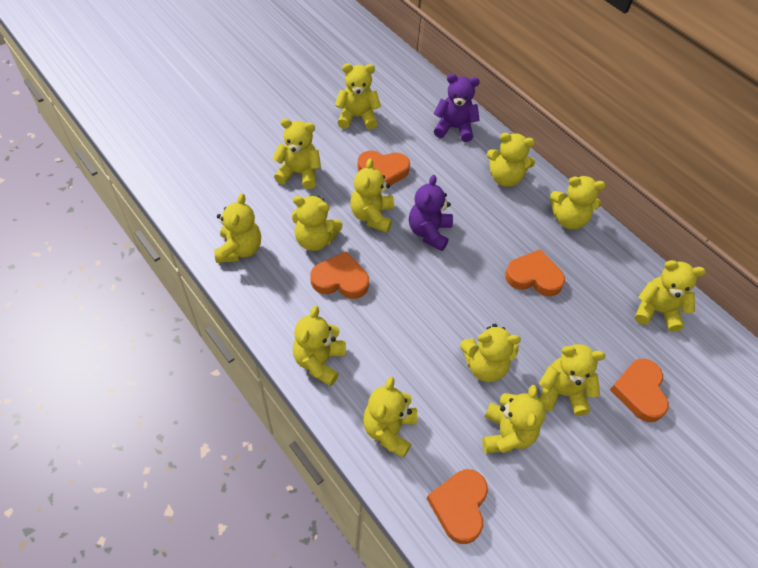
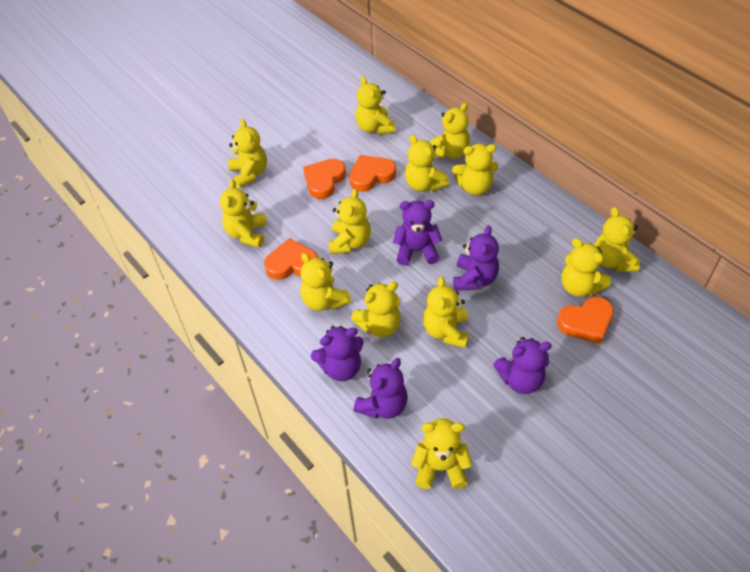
orange heart: [310,251,369,299] [358,151,410,186] [427,469,488,544] [505,249,565,296] [610,358,669,422] = 5 -> [264,238,318,280] [303,159,346,199] [349,155,396,192] [557,297,614,344] = 4
purple teddy bear: [409,175,453,251] [434,74,480,142] = 2 -> [311,326,364,381] [353,358,408,419] [393,200,442,265] [453,225,499,291] [493,337,552,394] = 5

